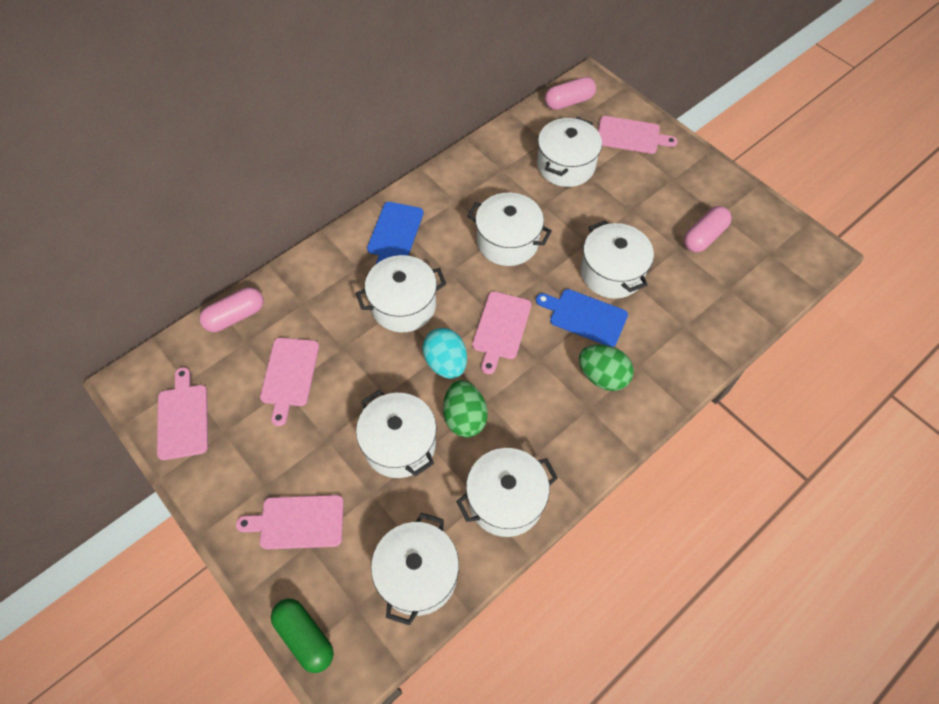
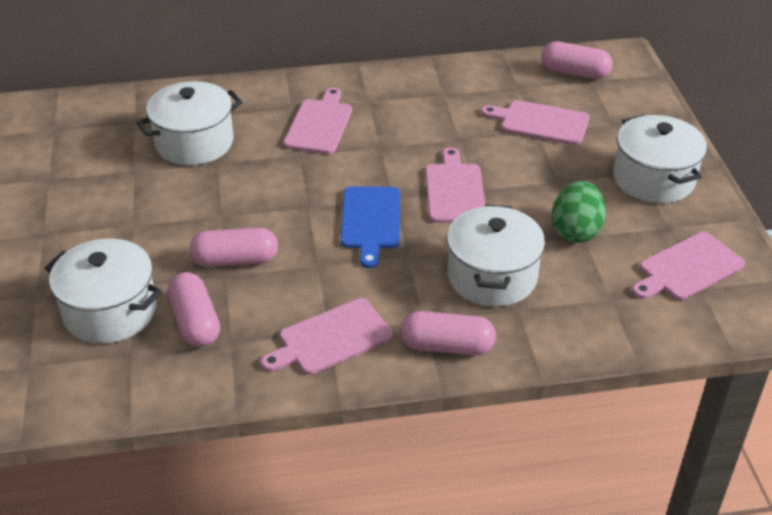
blue cutting board: [367,202,424,265] [536,289,628,347] = 2 -> [341,186,400,268] = 1
green capsule: [271,599,334,673] = 1 -> none = 0
green egg: [443,380,488,438] [579,344,634,391] = 2 -> [552,181,606,243] = 1
pink capsule: [200,287,264,332] [545,77,596,110] [683,206,732,252] = 3 -> [167,272,220,347] [190,228,278,267] [401,311,496,355] [541,41,613,79] = 4
turquoise egg: [422,328,467,379] = 1 -> none = 0
white pot: [356,255,446,332] [356,390,437,478] [371,513,459,625] [456,448,558,537] [467,193,552,266] [537,117,602,187] [581,220,654,299] = 7 -> [44,239,162,344] [136,81,243,165] [447,204,545,307] [613,115,707,204] = 4

